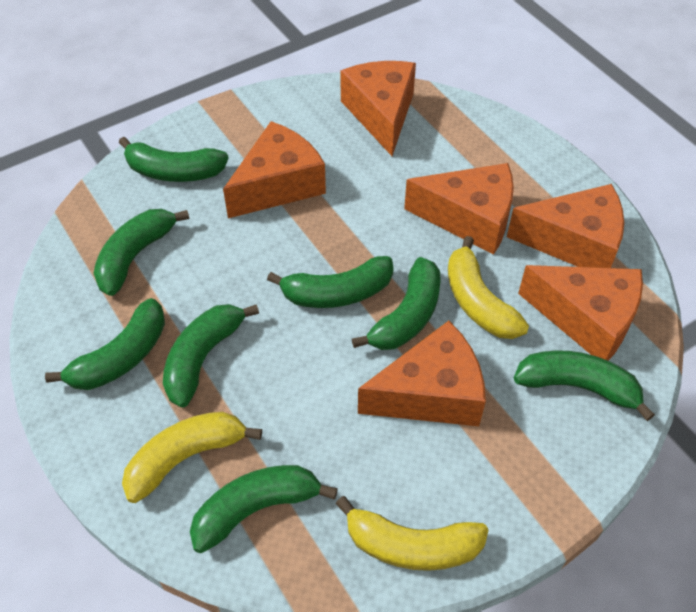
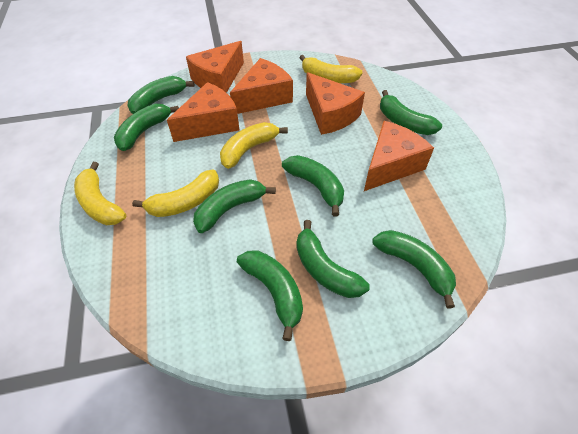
orange cheese: [223,121,326,218] [340,61,416,156] [358,321,486,426] [404,163,514,255] [507,184,624,268] [518,265,643,360] = 6 -> [167,82,240,142] [186,41,244,93] [230,58,293,114] [306,72,365,135] [364,121,434,191] = 5
yellow banana: [122,412,262,503] [336,496,489,571] [448,236,529,339] = 3 -> [74,162,126,225] [132,170,219,217] [220,122,288,169] [299,55,363,83] = 4

